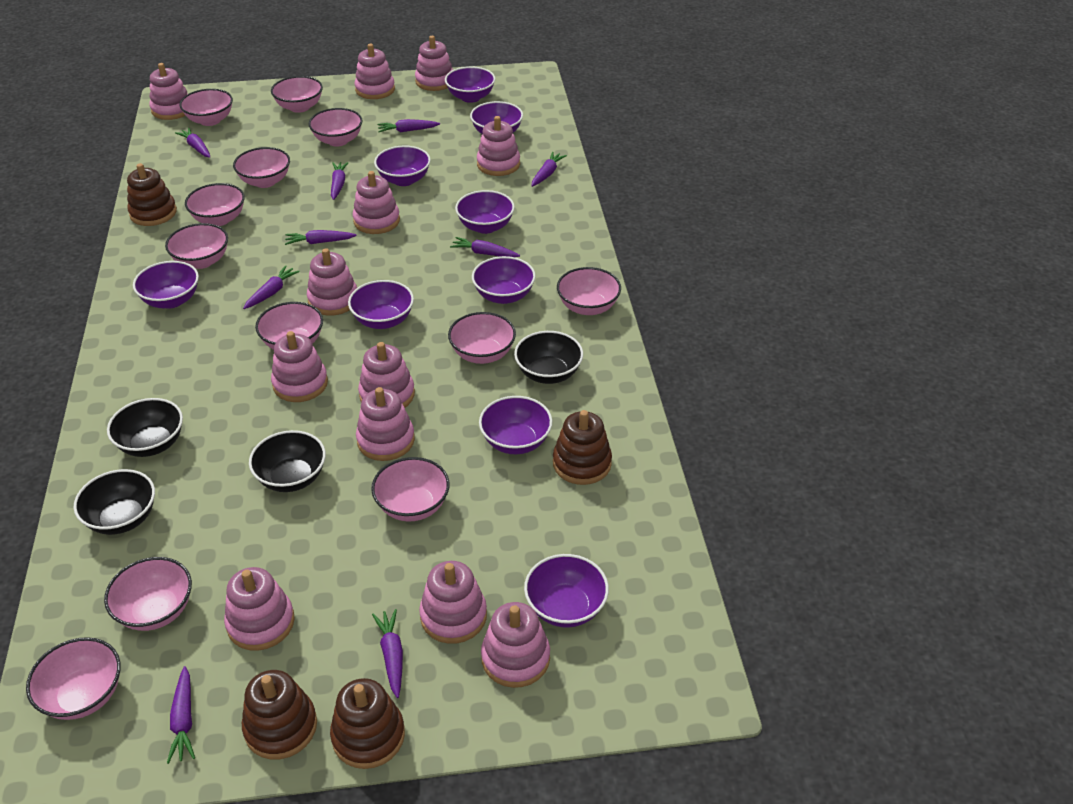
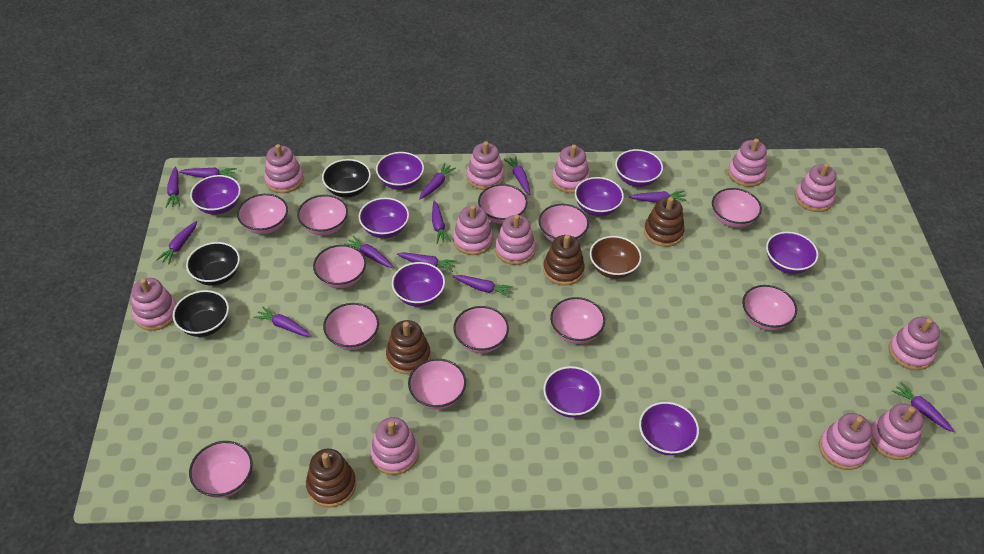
black bowl: [74,469,155,535] [107,398,183,457] [249,430,326,492] [514,331,583,384] = 4 -> [173,290,229,337] [186,242,240,286] [322,159,371,198] = 3
brown bowl: none = 0 -> [590,236,642,279] = 1
purple carrot: [167,666,195,764] [175,128,210,158] [243,266,300,309] [285,230,356,245] [331,162,349,200] [372,609,403,698] [378,119,440,132] [450,237,520,257] [531,152,567,187] = 9 -> [156,221,197,265] [166,167,180,208] [179,167,237,178] [254,306,312,337] [344,235,394,268] [397,252,457,272] [419,163,456,199] [432,200,451,244] [453,275,514,298] [504,156,530,195] [629,191,687,203] [892,382,954,432] = 12

